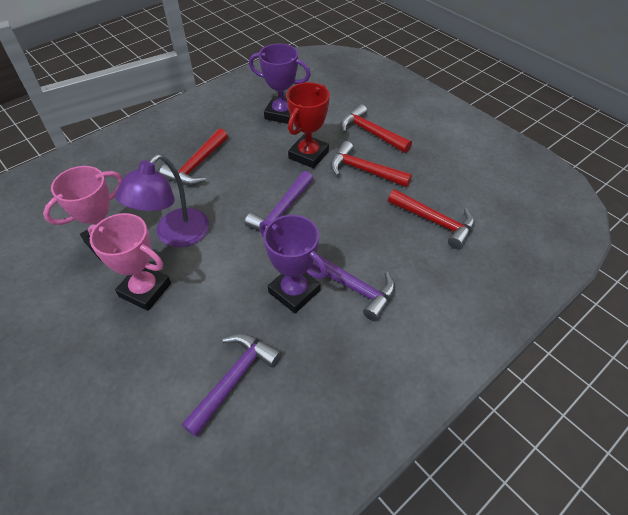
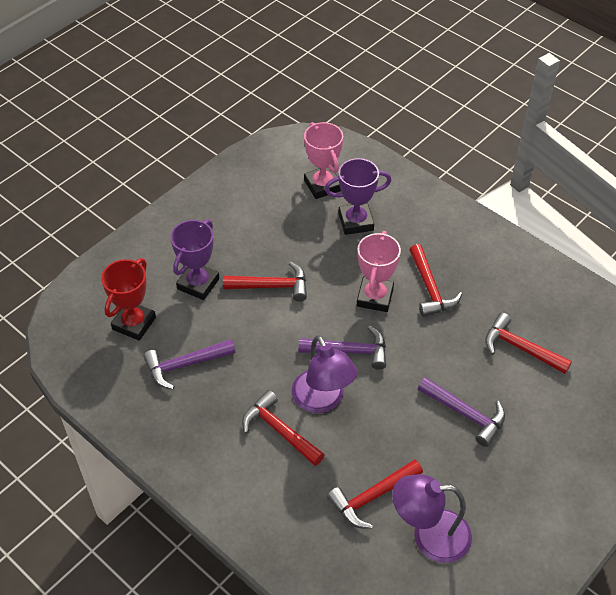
purple lamp: [115,154,209,247] = 1 -> [292,335,358,413] [392,474,472,563] = 2
red hammer: [159,129,228,185] [330,141,412,187] [340,104,412,153] [388,189,475,249] = 4 -> [223,262,307,302] [242,390,325,466] [327,459,423,529] [409,244,462,317] [485,313,572,374] = 5

